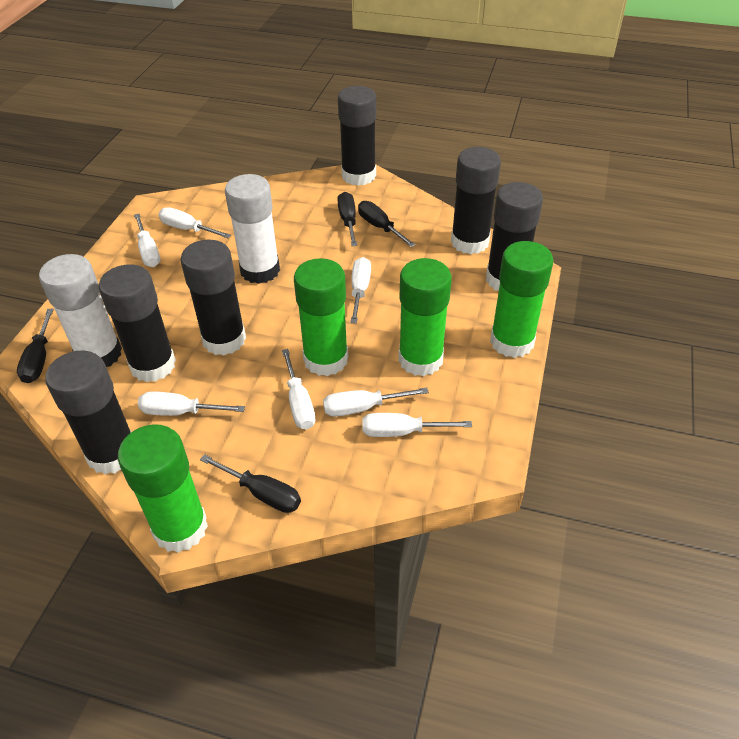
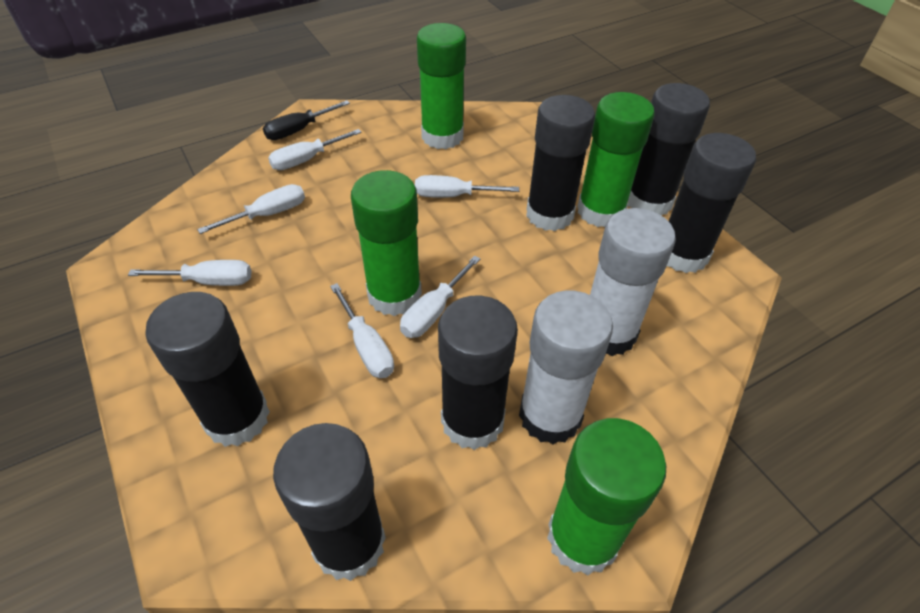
black screwdriver: [17,309,54,383] [200,454,301,513] [337,192,357,246] [358,201,416,247] = 4 -> [263,100,350,140] = 1
white screwdriver: [134,214,160,267] [138,391,245,416] [159,207,231,238] [282,349,315,429] [323,387,429,417] [350,257,371,323] [362,413,472,437] = 7 -> [128,260,251,286] [197,184,305,234] [268,129,362,170] [330,283,394,378] [400,255,481,338] [415,175,519,198] = 6

